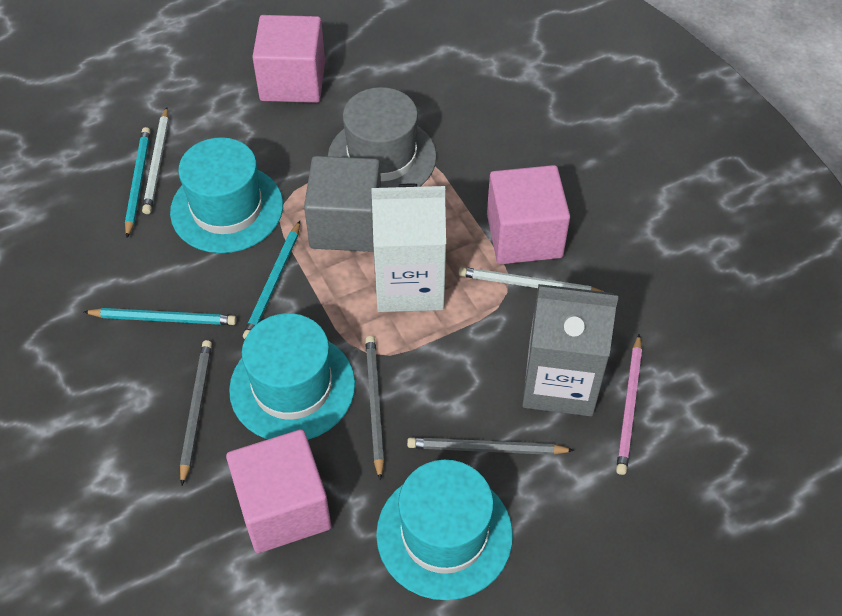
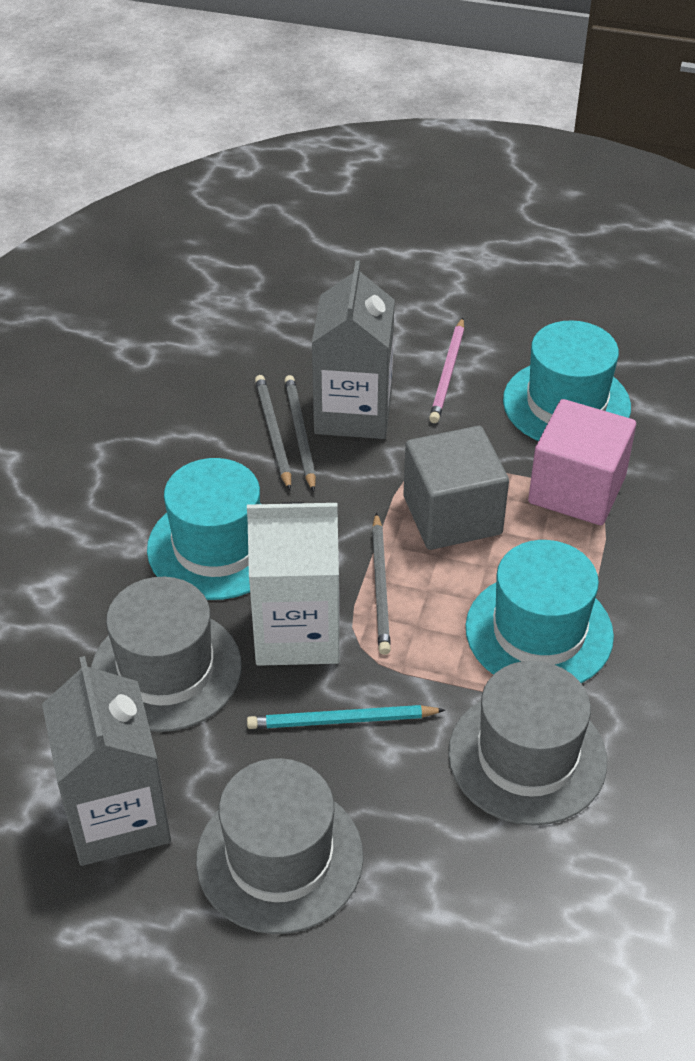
grey carton: [522,284,618,416] = 1 -> [42,656,171,866] [312,260,395,439] = 2
grey hat: [328,87,437,188] = 1 -> [91,577,242,732] [196,758,364,934] [448,661,607,825] = 3
pink cube: [226,429,331,553] [252,15,325,103] [487,165,570,264] = 3 -> [528,399,636,525] = 1
turquoise pencil: [84,308,237,325] [125,127,151,238] [243,221,300,339] = 3 -> [247,705,445,729] = 1
white pencil: [142,107,169,214] [458,267,605,292] = 2 -> none = 0

